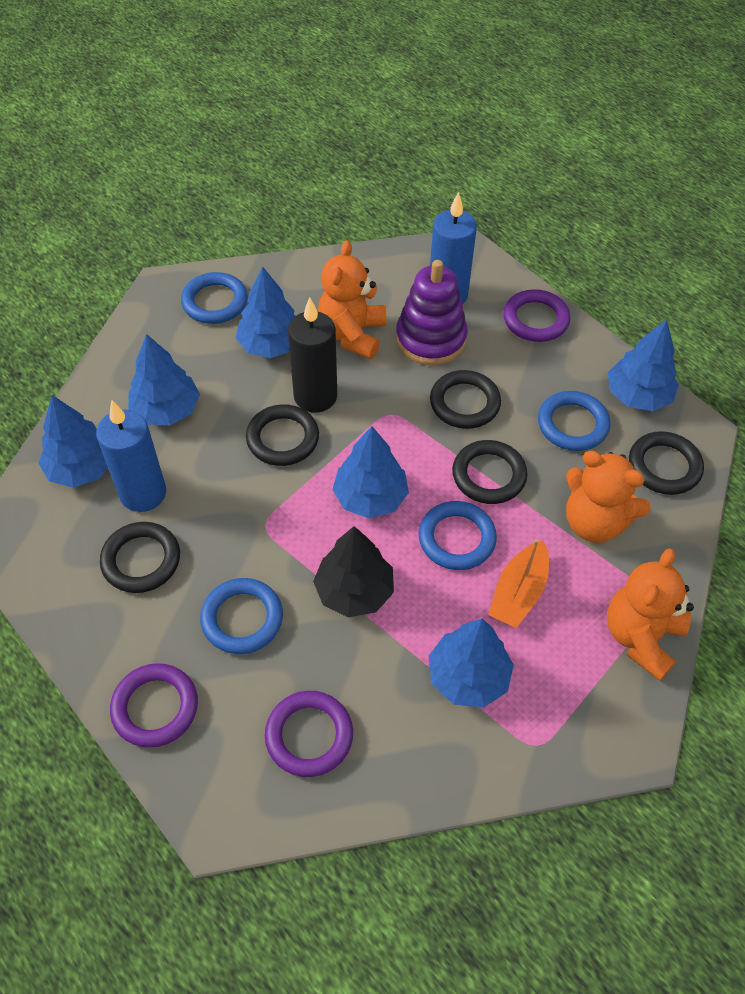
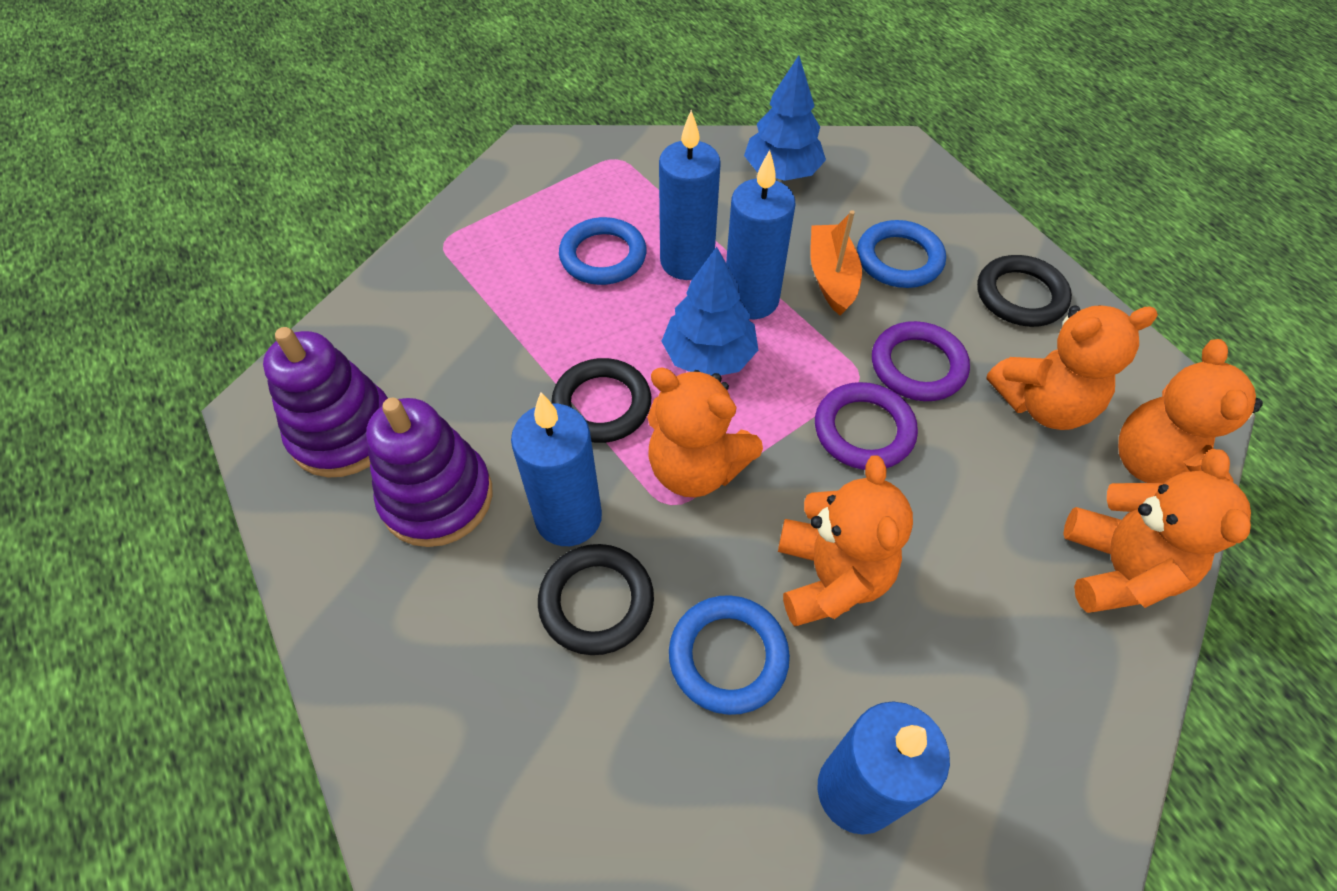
black candle: [288,297,337,413] = 1 -> none = 0
black ring: [100,522,180,593] [246,404,319,466] [430,370,501,429] [452,440,527,504] [629,431,704,495] = 5 -> [538,544,654,655] [551,358,651,443] [977,255,1072,327] = 3
black tree: [313,526,394,617] = 1 -> none = 0
blue candle: [96,400,166,512] [430,192,477,304] = 2 -> [511,392,602,546] [659,110,721,280] [726,150,795,319] [817,702,950,835] = 4
blue ring: [181,272,248,324] [200,578,283,654] [418,501,497,570] [538,391,610,451] = 4 -> [559,217,647,285] [669,595,790,715] [857,220,946,288] = 3
blue tree: [38,395,108,488] [128,334,200,425] [236,266,296,358] [332,426,409,518] [429,619,514,708] [608,320,679,411] = 6 -> [661,247,758,376] [744,55,826,181] = 2
orange teddy bear: [318,240,386,359] [566,451,651,543] [607,548,694,681] = 3 -> [647,367,763,498] [778,456,913,626] [986,305,1158,430] [1063,449,1251,613] [1118,339,1263,484] = 5
purple ring: [110,663,198,748] [265,691,353,777] [503,289,570,342] = 3 -> [815,382,918,470] [872,321,970,401] = 2
purple stacking toy: [396,260,468,365] = 1 -> [263,327,388,477] [366,398,492,547] = 2

